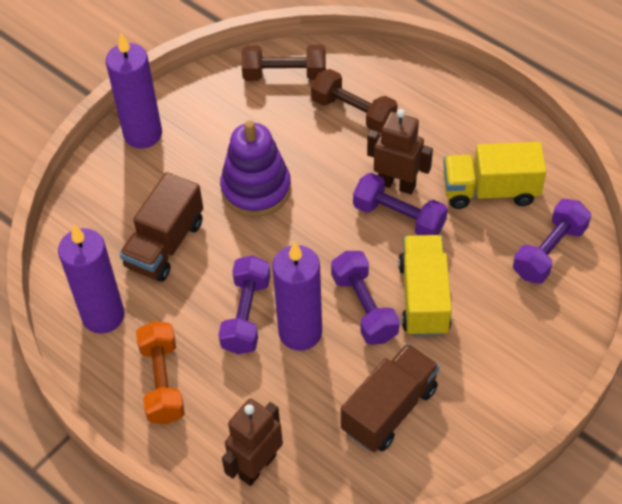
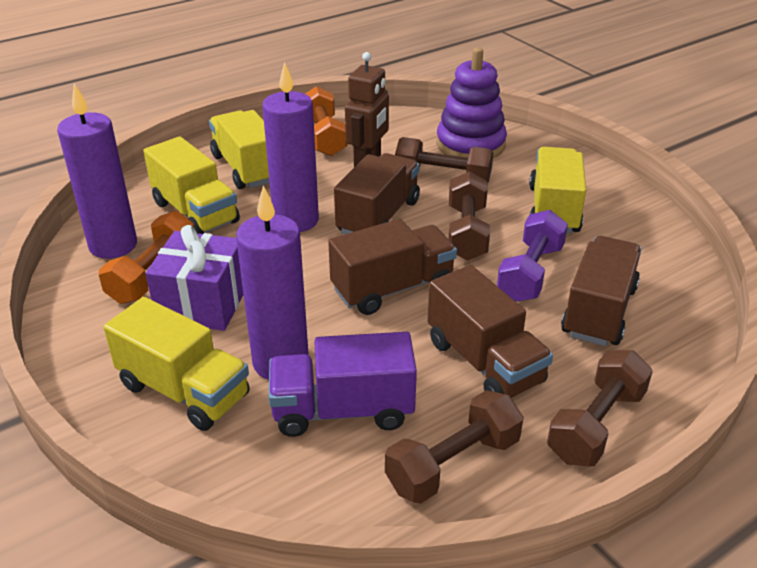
brown dumbbell: [242,45,326,81] [311,69,397,133] = 2 -> [385,390,524,504] [395,137,493,183] [449,171,490,261] [547,350,653,467] = 4
brown robot: [222,398,283,486] [367,109,433,194] = 2 -> [345,52,389,167] = 1
brown truck: [119,172,203,282] [341,344,440,452] = 2 -> [328,219,457,315] [334,153,420,235] [428,265,553,398] [561,236,641,346] = 4
orange dumbbell: [136,321,185,424] = 1 -> [99,211,195,304] [305,86,347,156] = 2
purple dumbbell: [218,255,271,354] [331,251,400,345] [353,173,448,235] [513,199,591,284] = 4 -> [497,210,568,302] = 1
purple gift: none = 0 -> [146,225,244,331] = 1
purple truck: none = 0 -> [269,332,417,437] = 1
yellow truck: [398,235,452,337] [443,142,546,209] = 2 -> [103,297,250,431] [143,137,240,234] [209,110,270,189] [529,147,586,234] = 4

